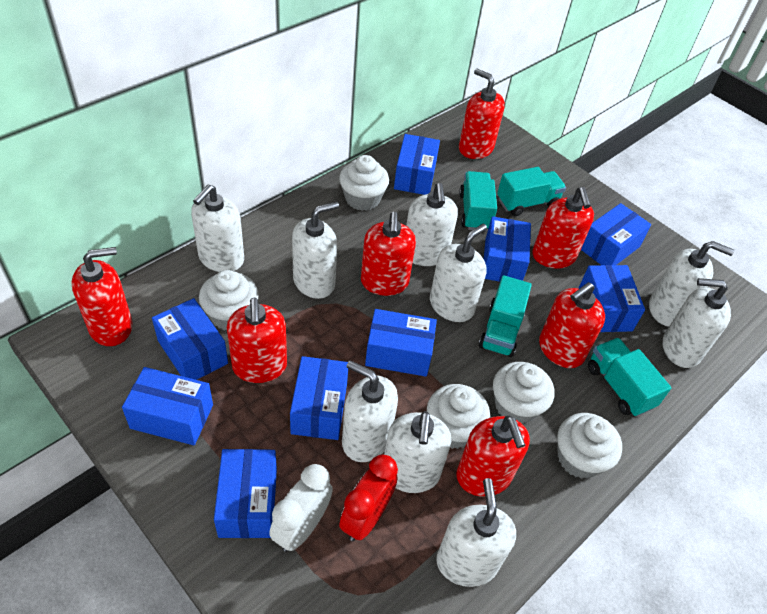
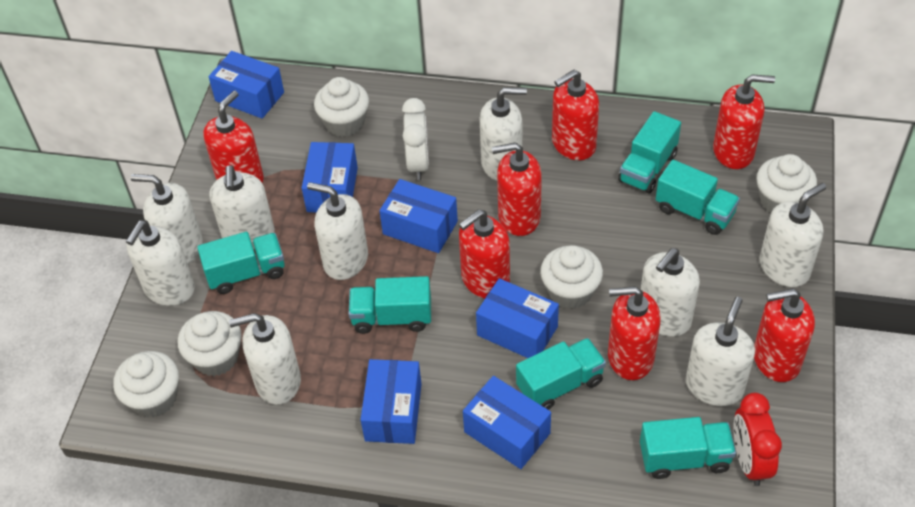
blue box: [122,367,213,445] [152,298,228,380] [214,449,277,538] [290,356,348,440] [365,309,437,377] [394,134,440,195] [484,216,531,282] [579,265,645,332] [581,203,651,265] = 9 -> [209,51,284,118] [302,142,358,212] [360,359,422,444] [380,179,458,253] [463,376,551,469] [476,278,559,358] = 6
turquoise truck: [459,171,497,231] [479,275,532,357] [497,167,566,216] [588,338,671,417] = 4 -> [197,232,285,294] [349,276,431,334] [516,338,606,410] [618,111,681,193] [640,417,736,479] [656,160,740,235] = 6

